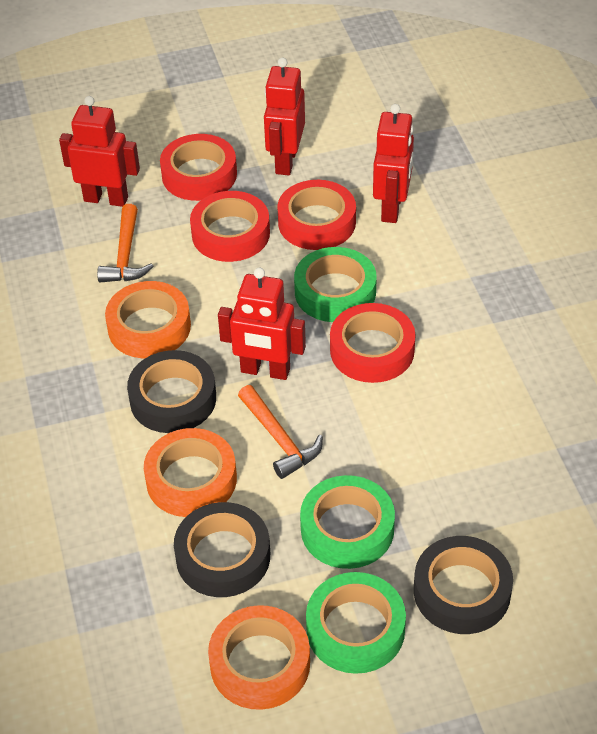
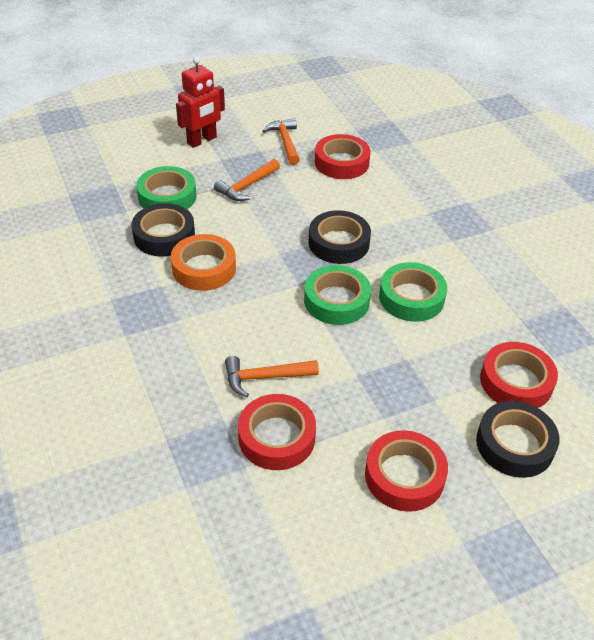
orange hammer: [97,204,154,282] [238,385,323,479] = 2 -> [214,159,280,201] [225,356,319,397] [263,118,300,165] = 3
orange tape: [105,281,191,358] [144,428,237,517] [208,605,310,710] = 3 -> [171,234,236,291] = 1
red robot: [59,96,140,207] [218,268,306,380] [264,57,305,175] [373,104,414,223] = 4 -> [176,57,225,148] = 1

